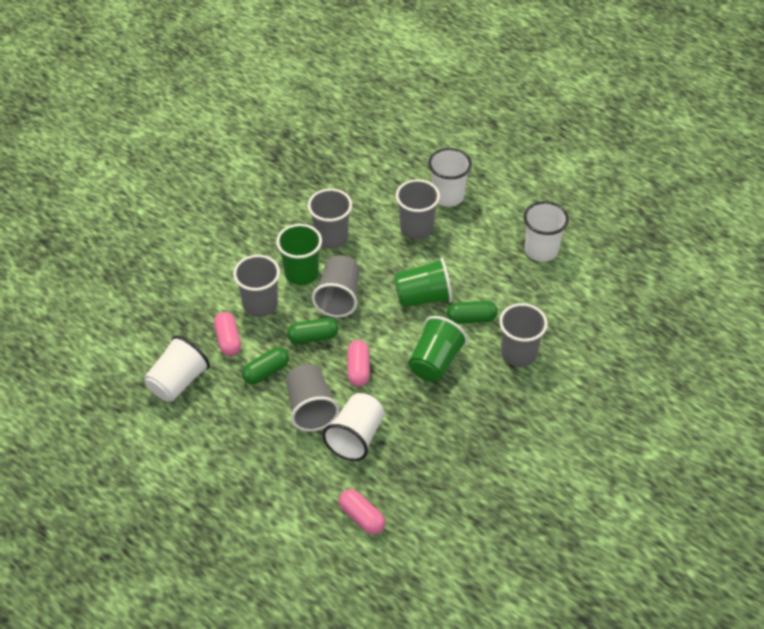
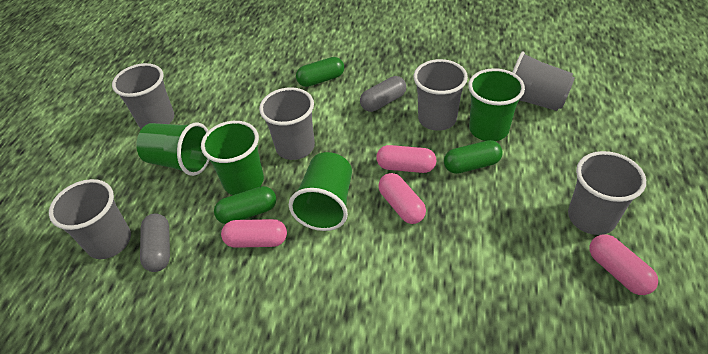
green cup: [276,224,322,285] [394,258,452,307] [408,316,468,382] = 3 -> [136,122,210,176] [201,121,264,195] [289,152,352,231] [468,68,525,141] = 4
grey capsule: none = 0 -> [140,213,170,272] [360,76,406,112] = 2
pink capsule: [214,312,241,356] [339,489,385,535] [347,340,370,387] = 3 -> [221,219,287,248] [376,145,437,173] [378,173,426,224] [589,234,658,295] = 4
white cup: [144,336,210,402] [322,393,384,461] [428,148,472,207] [524,201,569,262] = 4 -> none = 0

